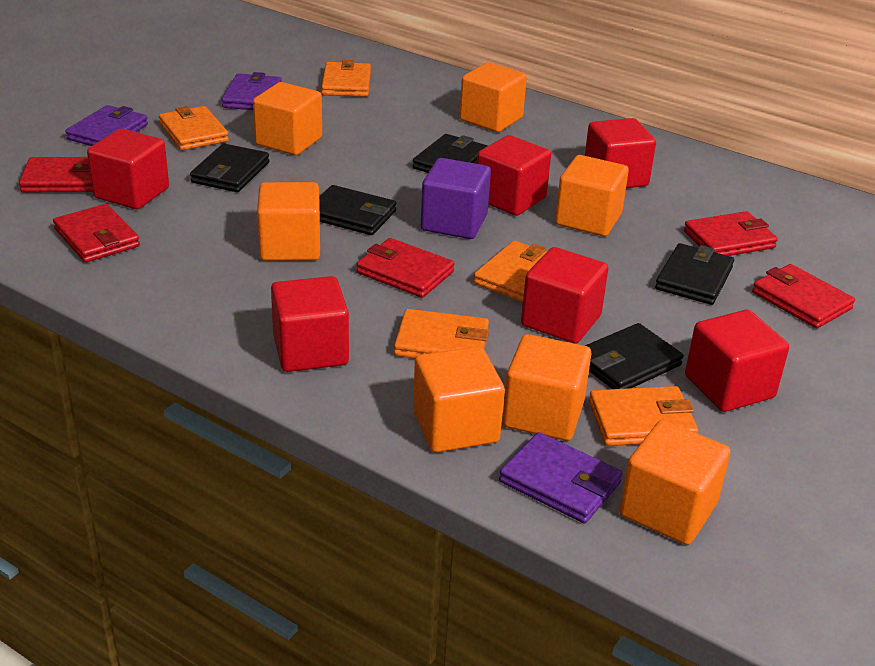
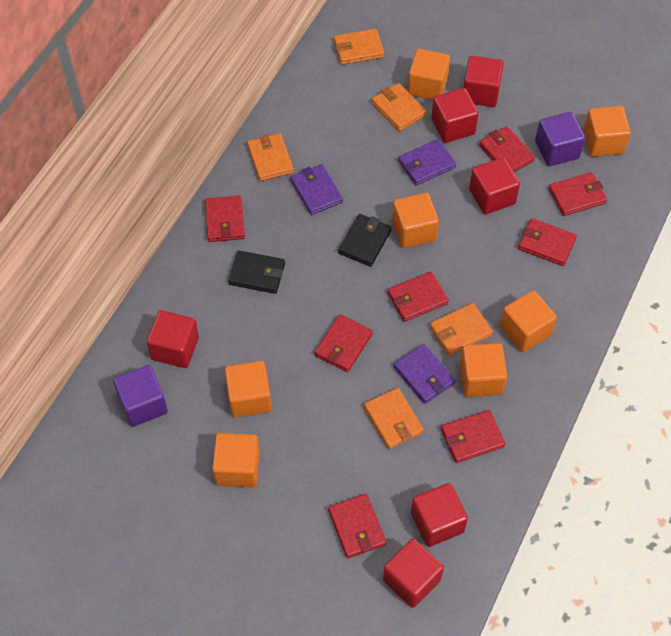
black wallet: [190,143,269,192] [319,185,396,235] [413,134,488,173] [585,323,683,389] [655,243,734,305] = 5 -> [228,250,285,294] [338,214,392,267] = 2
purple cube: [421,158,491,239] = 1 -> [113,365,168,427] [535,112,585,166] = 2
red wallet: [19,157,93,192] [53,204,140,262] [357,238,455,298] [684,211,778,256] [752,264,855,329] = 5 -> [205,195,245,242] [315,314,373,372] [328,494,386,558] [387,271,449,322] [441,410,505,463] [479,126,535,172] [518,218,577,266] [549,172,607,216] = 8

